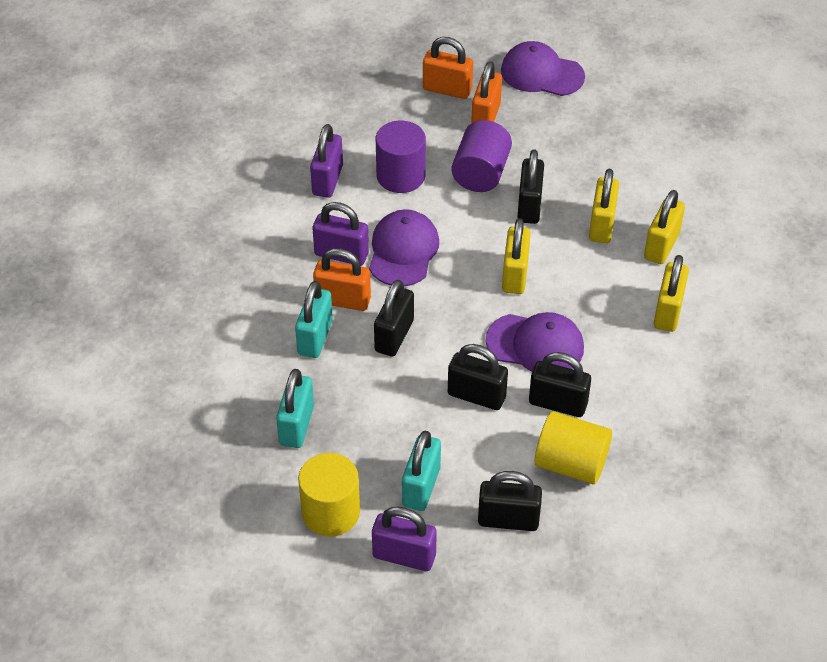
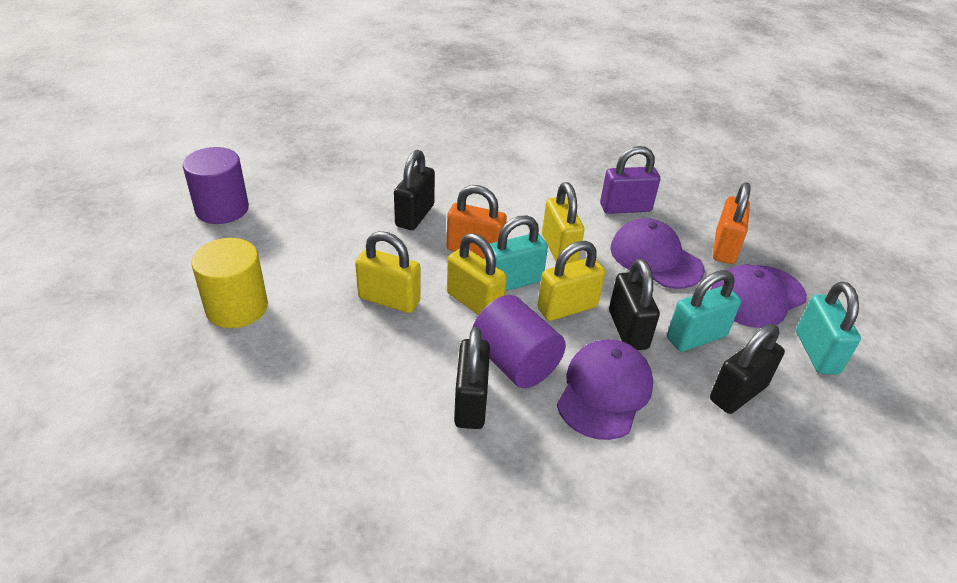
black padlock: [374,280,414,357] [448,344,508,410] [478,471,542,531] [517,149,544,224] [529,352,591,417] = 5 -> [394,150,435,230] [454,327,490,429] [609,259,660,350] [710,324,785,414] = 4
orange padlock: [313,248,371,311] [423,37,473,99] [471,61,502,123] = 3 -> [447,185,507,258] [713,182,751,264] = 2
purple padlock: [310,124,343,198] [313,202,369,266] [372,507,437,571] = 3 -> [600,146,660,214] = 1
yellow cylinder: [298,453,360,537] [535,411,612,484] = 2 -> [191,238,268,328] = 1

